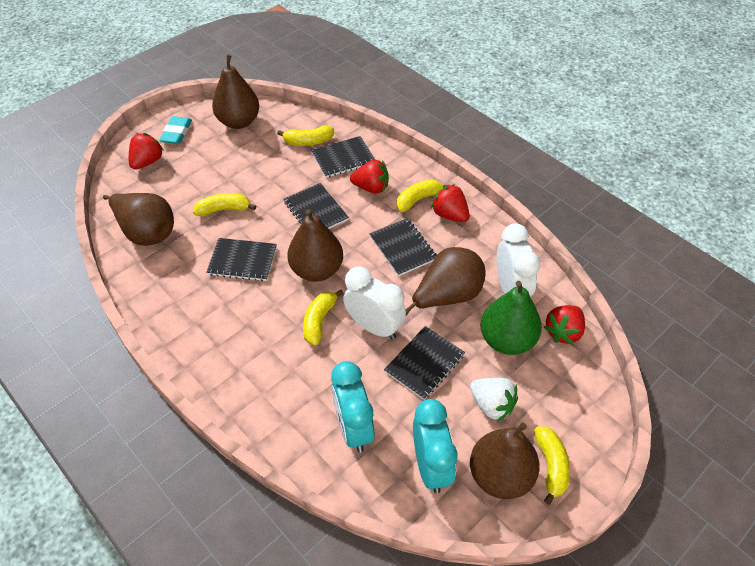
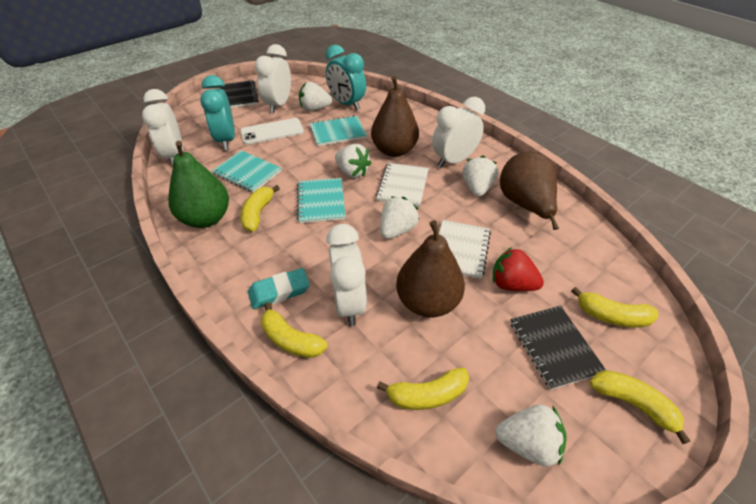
black notebook: [206,238,277,281] [284,183,349,229] [311,136,375,178] [369,218,437,276] [384,326,465,400] = 5 -> [220,80,259,108] [510,306,606,390] = 2
brown pear: [103,193,174,246] [212,54,259,129] [287,209,343,282] [406,247,485,316] [470,423,540,499] = 5 -> [371,76,419,157] [396,220,465,317] [500,152,559,230] = 3
red strawberry: [129,133,164,170] [350,160,389,193] [431,184,470,222] [544,305,585,345] = 4 -> [493,247,544,291] = 1
turquoise notebook: none = 0 -> [212,150,282,193] [297,178,346,223] [310,115,367,146] = 3
white clock: [343,266,406,340] [496,224,540,297] = 2 -> [142,89,183,166] [255,44,291,113] [326,224,367,326] [432,97,485,168] = 4
white notebook: none = 0 -> [376,163,429,207] [439,220,491,279] = 2
white phone: none = 0 -> [240,118,304,144] = 1
white strawberry: [470,378,518,422] = 1 -> [299,82,332,111] [335,144,371,178] [381,196,420,239] [463,156,498,197] [495,405,567,467] = 5

